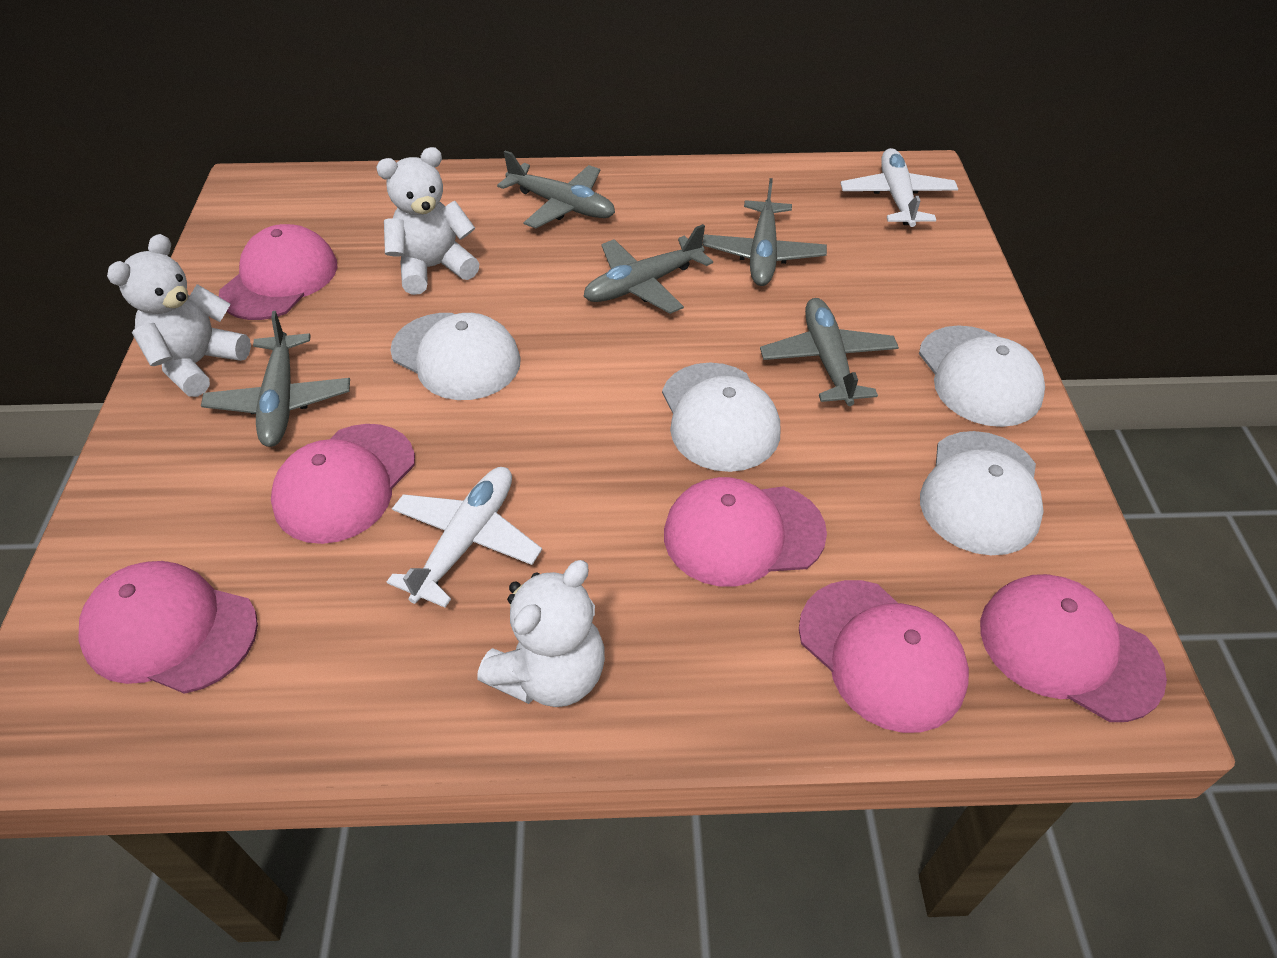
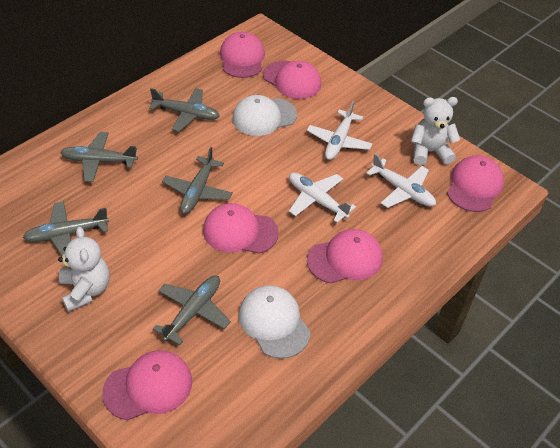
white cap: [390,313,521,400] [662,362,780,472] [919,325,1045,427] [920,431,1044,555] = 4 -> [232,95,297,136] [239,285,310,359] = 2
white plane: [387,467,542,608] [840,148,958,227] = 2 -> [289,173,356,223] [307,101,372,160] [366,153,436,208] = 3
white teddy bear: [107,234,251,397] [376,147,479,295] [477,560,605,707] = 3 -> [58,227,109,312] [411,97,460,165] = 2

